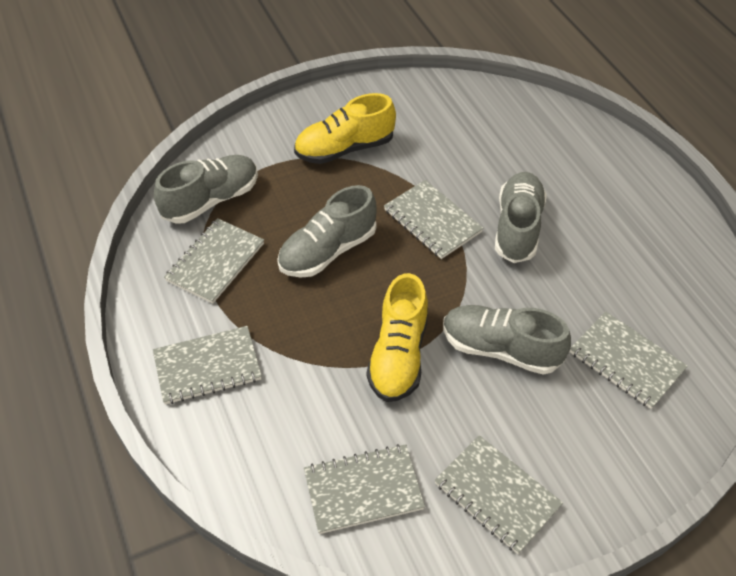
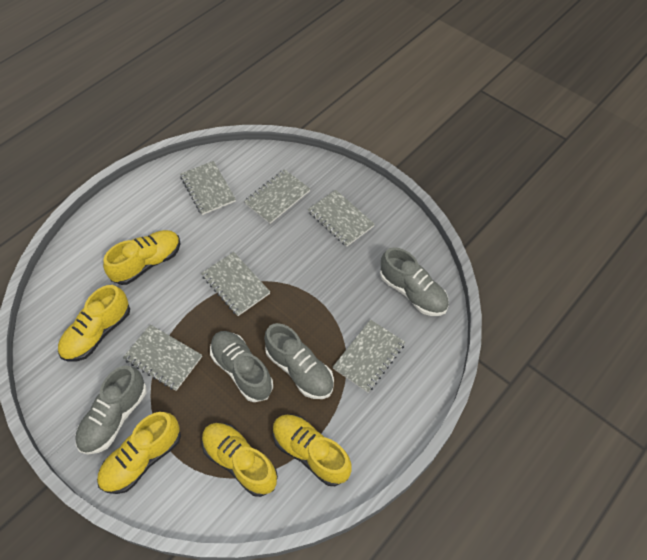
yellow shoe: [294,93,396,164] [367,273,428,402] = 2 -> [58,285,130,362] [97,412,181,494] [103,230,181,285] [201,423,278,497] [273,414,352,486] = 5

